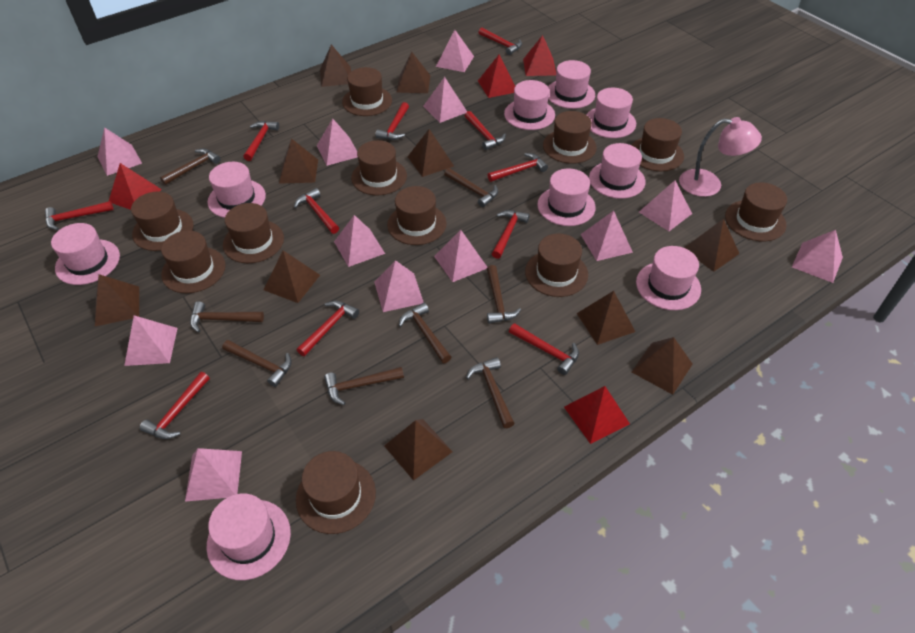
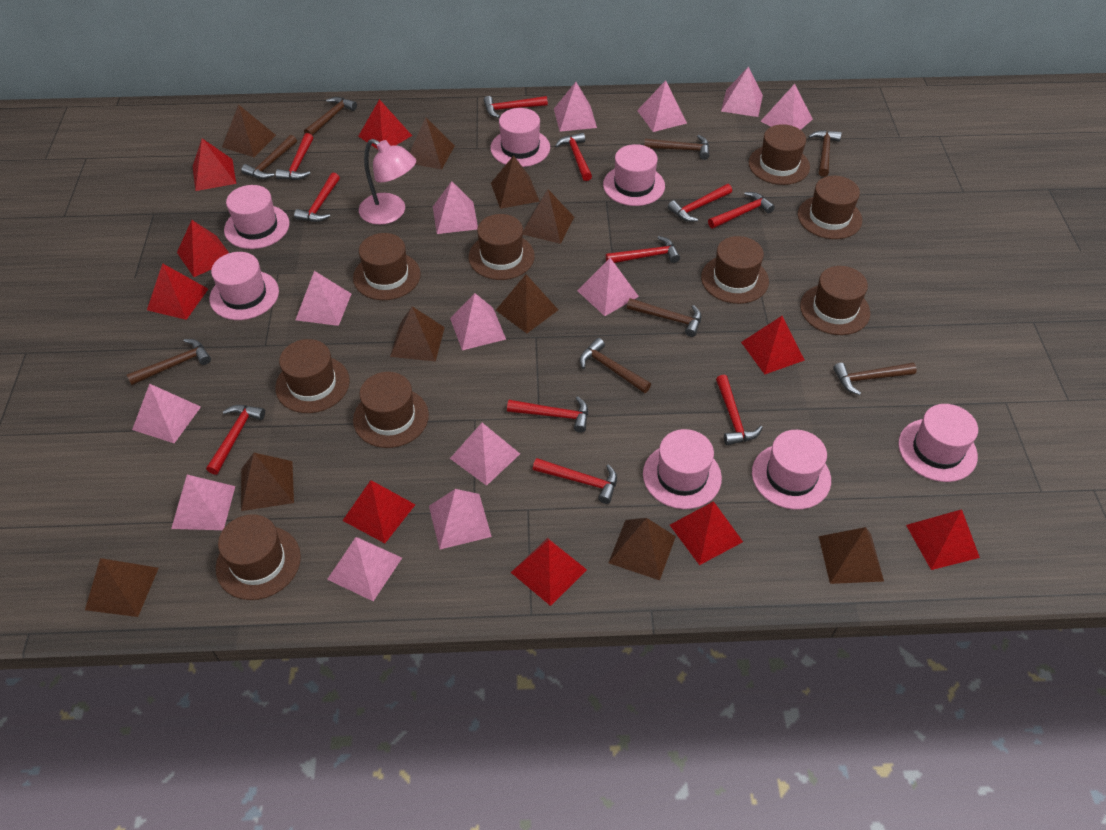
brown hat: [131,192,194,251] [161,231,226,293] [223,203,284,263] [296,451,376,534] [342,67,392,116] [351,140,407,195] [387,186,446,245] [525,234,588,297] [543,111,597,164] [632,118,684,171] [725,182,787,241] = 11 -> [216,514,301,600] [275,339,350,413] [353,233,421,300] [353,372,429,448] [468,214,535,280] [701,236,769,304] [749,124,810,185] [798,176,862,239] [800,266,870,335] = 9
pink hat: [51,223,120,285] [207,162,266,218] [207,494,291,580] [504,80,555,130] [537,168,596,226] [548,60,595,109] [586,88,636,138] [589,143,645,199] [636,246,701,310] = 9 -> [209,252,279,320] [224,185,289,249] [490,108,550,167] [603,144,665,206] [643,429,722,509] [752,430,831,510] [898,404,978,482] = 7
pink pyramid: [97,127,142,176] [124,315,178,366] [185,448,242,502] [317,118,358,166] [334,215,385,267] [374,260,424,312] [423,77,467,123] [434,230,487,282] [436,30,474,72] [581,211,633,261] [639,180,692,231] [792,230,843,283] = 12 -> [132,384,201,443] [171,475,235,530] [296,271,351,326] [327,537,402,601] [429,489,492,549] [433,181,478,234] [450,293,506,350] [450,423,520,486] [554,82,597,132] [577,258,639,316] [637,80,687,132] [721,67,763,117] [761,84,813,130] = 13
red pyramid: [109,163,162,210] [478,55,515,98] [523,35,556,76] [564,386,630,444] = 4 -> [147,263,208,320] [177,220,229,277] [193,138,236,191] [342,480,415,543] [358,99,412,149] [511,538,587,606] [670,501,743,565] [741,316,804,374] [906,509,980,570] = 9

